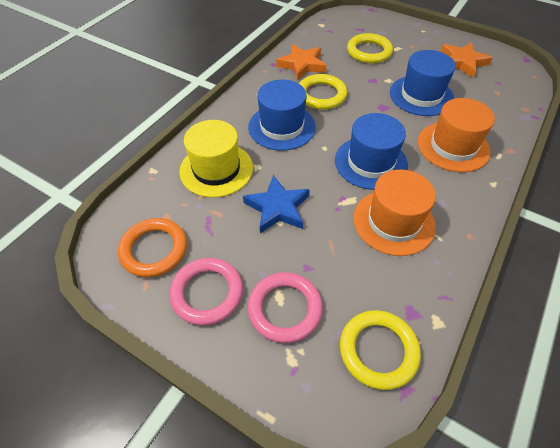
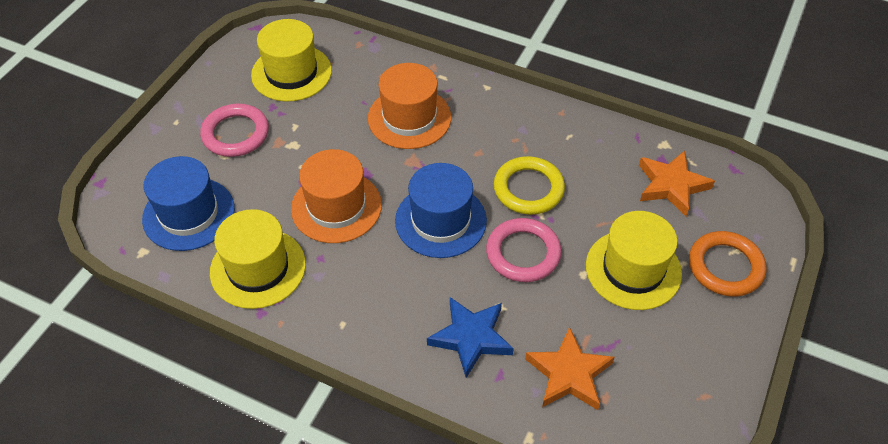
blue hat: [248,80,316,151] [335,113,408,190] [390,50,456,116] = 3 -> [142,156,235,251] [395,163,487,258] = 2
yellow hat: [179,120,253,198] = 1 -> [210,209,306,309] [251,19,332,101] [586,211,682,310] = 3
yellow ring: [299,74,347,109] [340,310,421,390] [347,33,393,63] = 3 -> [494,156,565,215] = 1

